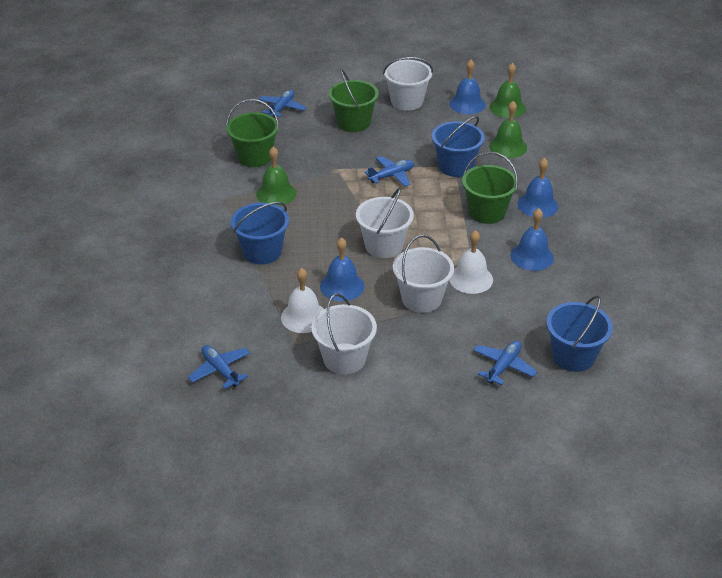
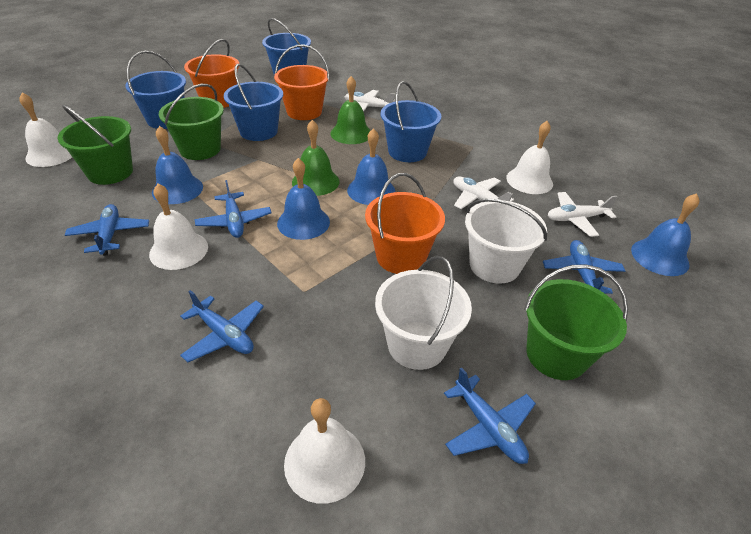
blue bucket: [231,202,289,264] [432,116,485,177] [547,295,613,372] = 3 -> [125,51,186,129] [224,64,283,141] [262,18,311,75] [381,81,441,162] = 4
blue plane: [188,345,250,389] [258,90,307,118] [365,156,414,187] [473,341,537,385] = 4 -> [65,204,149,256] [180,290,264,362] [195,180,272,238] [444,367,536,464] [543,240,625,294] = 5
green bell: [256,147,296,206] [489,101,527,158] [490,63,526,118] = 3 -> [292,120,340,196] [331,76,371,144] = 2
orange bucket: none = 0 -> [184,39,239,108] [274,44,330,120] [365,173,445,274] = 3
white bell: [281,268,324,333] [449,230,493,294] = 2 -> [19,93,72,167] [149,184,208,270] [284,398,365,504] [506,121,553,194] = 4
white bucket: [311,294,377,374] [356,188,414,258] [383,57,433,111] [393,235,454,313] = 4 -> [375,256,472,370] [465,198,547,284] = 2
white plane: none = 0 -> [345,90,395,112] [453,176,514,209] [548,192,617,237] = 3

